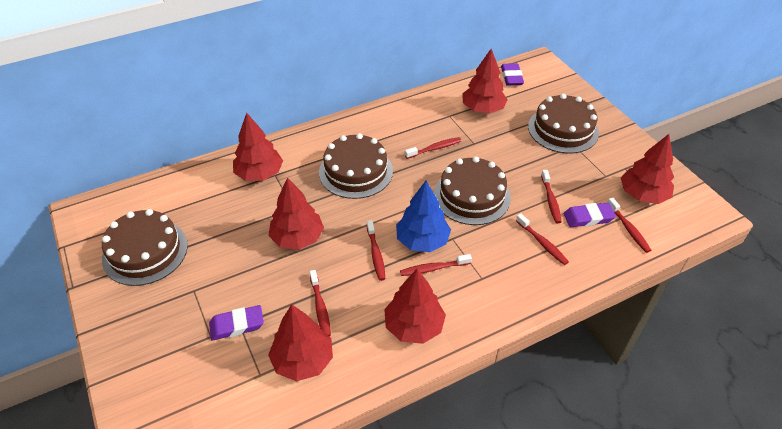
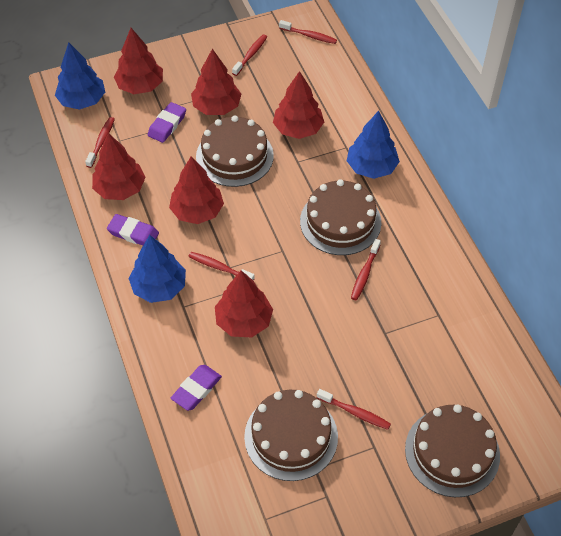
blue tree: [396,181,451,252] = 1 -> [55,42,105,110] [128,235,186,303] [347,111,400,179] = 3
red toothbrush: [310,270,331,336] [367,220,385,281] [400,254,472,276] [405,137,462,159] [516,213,569,265] [541,170,562,223] [607,198,651,253] = 7 -> [85,117,115,168] [188,252,255,281] [232,34,267,76] [279,20,337,44] [317,389,391,430] [351,239,381,300] = 6

